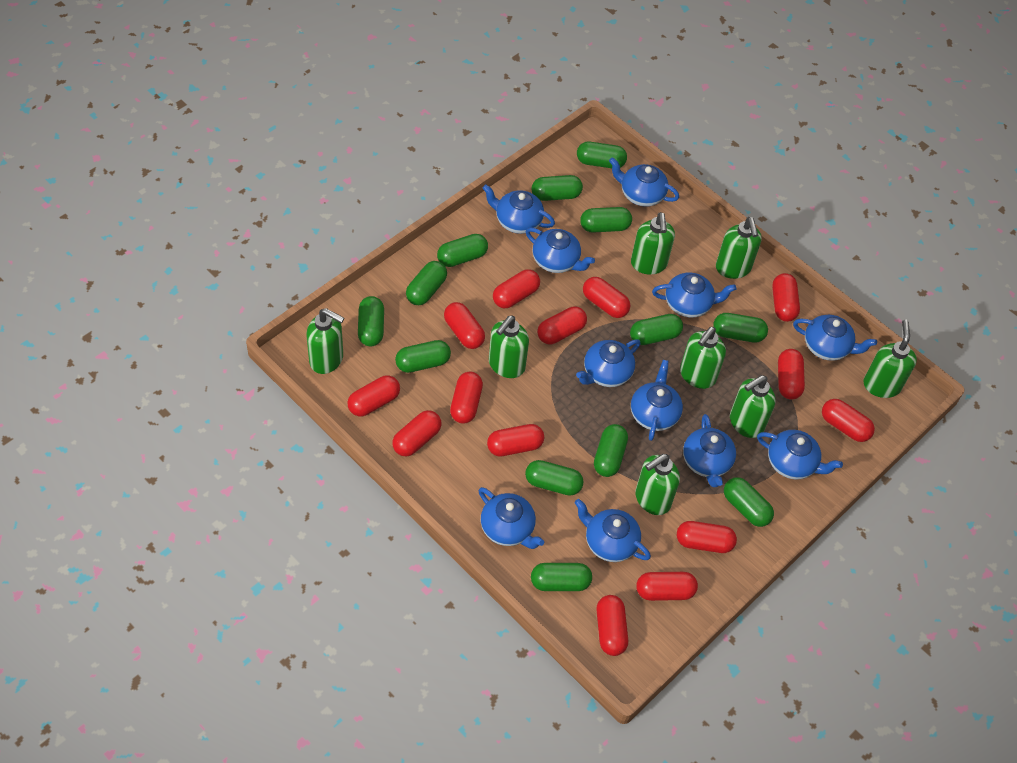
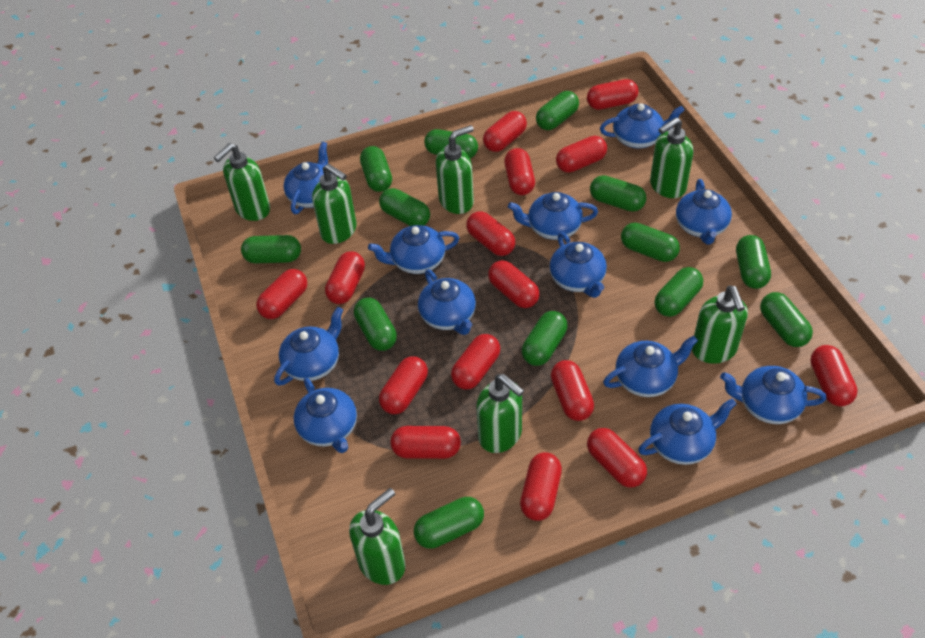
blue teapot: [479,487,544,549] [482,184,555,234] [526,227,595,273] [575,499,651,562] [576,339,641,387] [609,157,679,207] [631,360,683,441] [652,272,736,318] [683,414,736,487] [757,430,843,479] [793,315,877,361] = 11 -> [274,307,343,386] [283,142,328,214] [294,377,357,453] [368,225,459,274] [418,269,476,335] [508,192,598,240] [550,232,607,298] [600,103,684,148] [603,336,698,397] [638,399,736,465] [676,179,732,244] [720,366,826,424] = 12
green soap dispenser: [306,308,344,374] [489,316,529,378] [631,212,675,275] [635,454,680,515] [680,327,726,389] [716,217,762,279] [730,375,776,438] [863,320,917,398] = 8 -> [214,143,270,221] [312,164,357,244] [349,488,406,585] [436,125,474,214] [476,374,524,453] [650,117,694,198] [692,286,748,364] = 7
red capsule: [347,375,400,417] [392,410,441,457] [444,302,485,349] [450,372,483,424] [487,424,544,456] [493,269,540,308] [537,306,587,344] [583,277,630,318] [596,595,628,656] [636,572,698,601] [677,521,737,553] [772,273,800,322] [778,349,805,400] [822,399,875,442] = 14 -> [256,269,307,319] [325,251,365,304] [379,356,428,414] [390,426,461,459] [451,334,500,389] [466,211,515,256] [483,111,527,152] [488,260,540,308] [504,148,535,195] [520,452,562,521] [551,360,594,421] [556,136,607,173] [587,79,639,110] [587,428,647,487] [810,345,858,406] = 15

